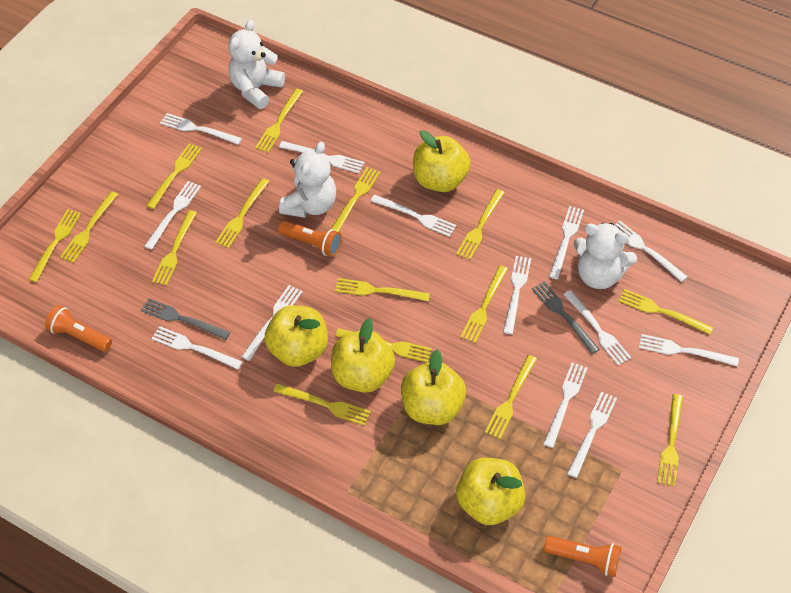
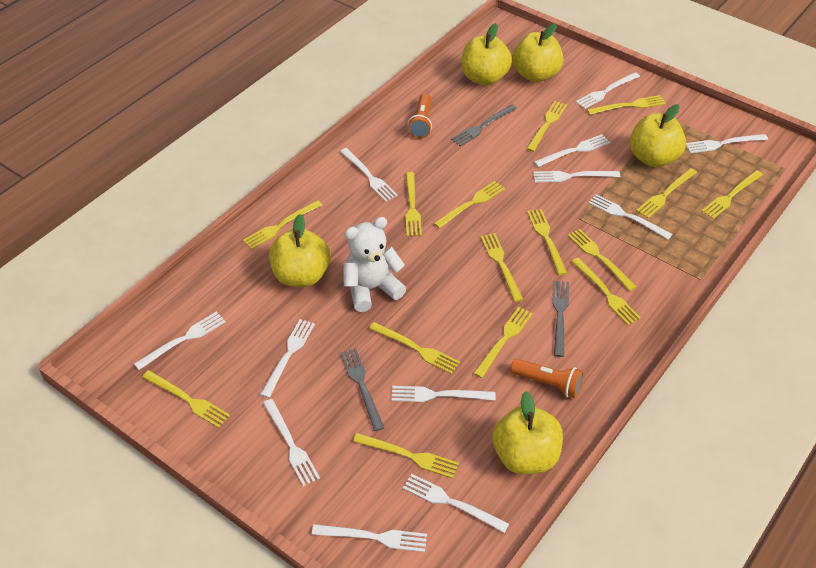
grey fork: [141,298,230,340] [532,281,600,354] = 2 -> [340,348,384,431] [451,105,517,146] [552,281,569,357] = 3
orange flashlight: [45,305,112,352] [278,221,342,257] [544,536,621,577] = 3 -> [407,94,432,139] [510,358,584,398] = 2
white fork: [144,181,201,250] [151,326,243,369] [160,113,242,145] [241,285,303,361] [279,141,365,173] [370,195,456,237] [503,256,531,334] [543,363,587,448] [549,206,584,279] [563,290,631,365] [567,392,617,478] [615,221,687,282] [639,334,739,366] = 13 -> [134,312,226,370] [260,319,315,398] [263,399,320,486] [312,524,427,552] [340,148,398,202] [392,386,495,402] [403,474,509,533] [533,171,620,182] [534,134,610,167] [576,72,640,109] [588,194,672,239] [686,134,768,153] = 12
white teddy bear: [228,20,285,109] [279,142,336,218] [573,222,637,289] = 3 -> [343,217,406,312] = 1

